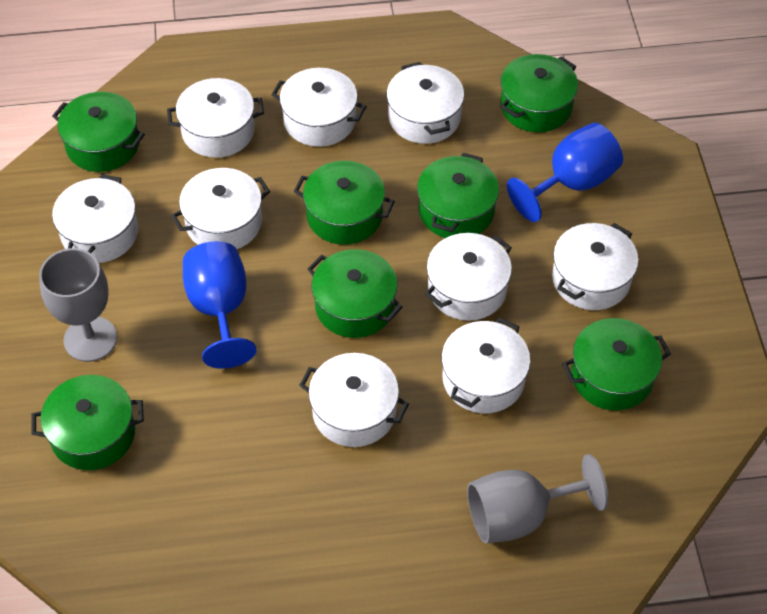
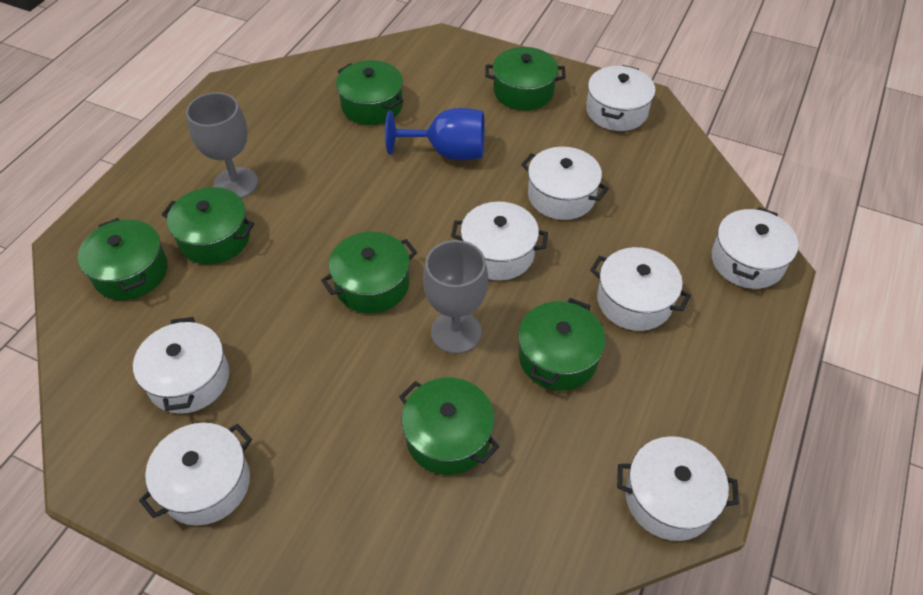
blue goblet: [183,241,256,369] [507,123,623,222] = 2 -> [385,108,485,160] = 1
white pot: [52,174,138,263] [167,78,264,158] [171,168,270,249] [271,68,367,147] [299,353,409,447] [387,62,464,144] [425,233,512,321] [441,318,531,413] [552,223,638,310] = 9 -> [133,317,229,414] [139,423,252,526] [451,202,548,280] [521,147,609,220] [586,65,656,131] [590,247,691,331] [617,436,739,541] [712,207,799,289] = 8

